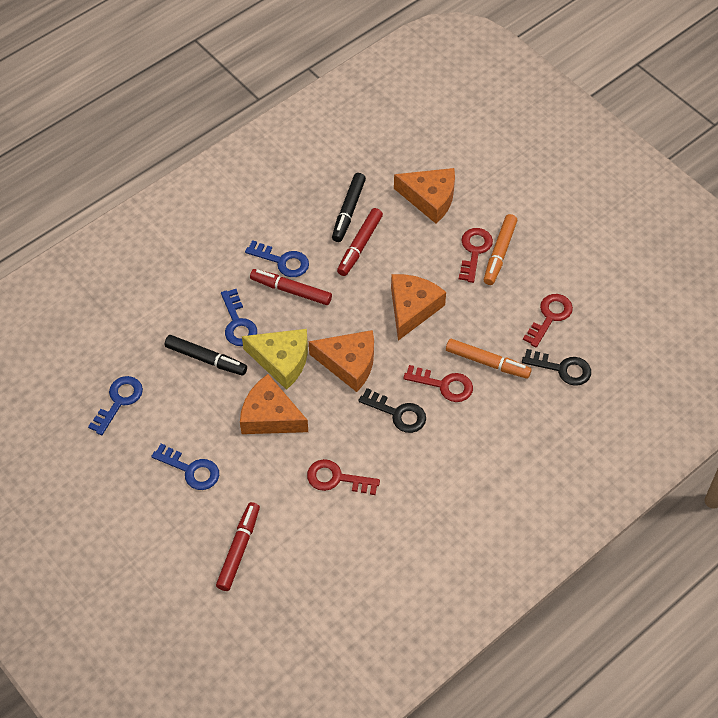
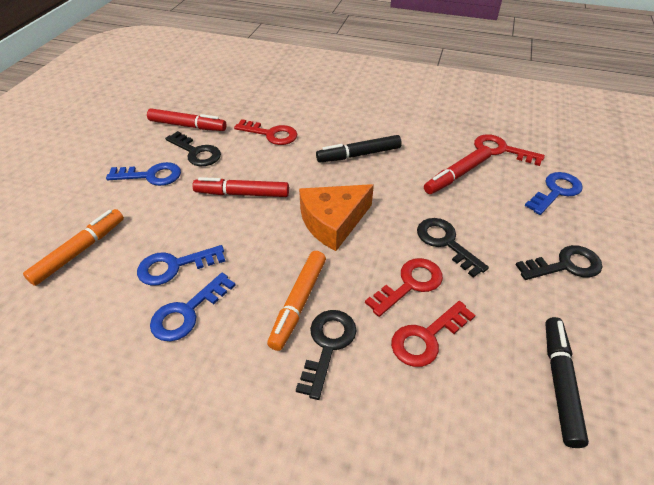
black key: [358,388,426,433] [522,349,591,386] = 2 -> [165,131,221,166] [296,310,357,400] [417,218,489,278] [516,245,602,280] = 4
orange cheese: [240,374,308,434] [309,330,374,392] [391,274,446,341] [394,168,455,224] = 4 -> [299,184,374,251] = 1
yellow cheese: [242,329,308,390] = 1 -> none = 0

